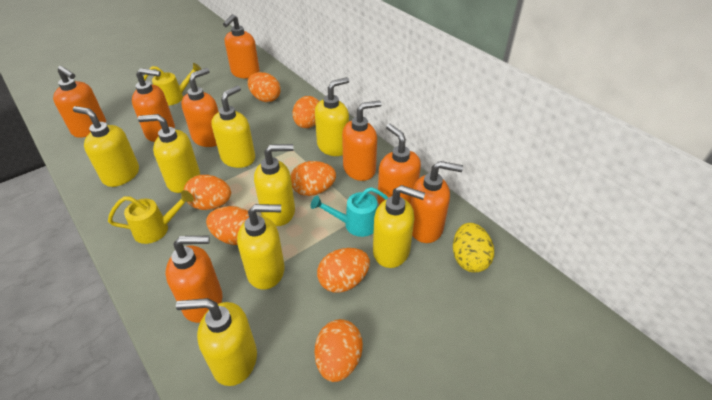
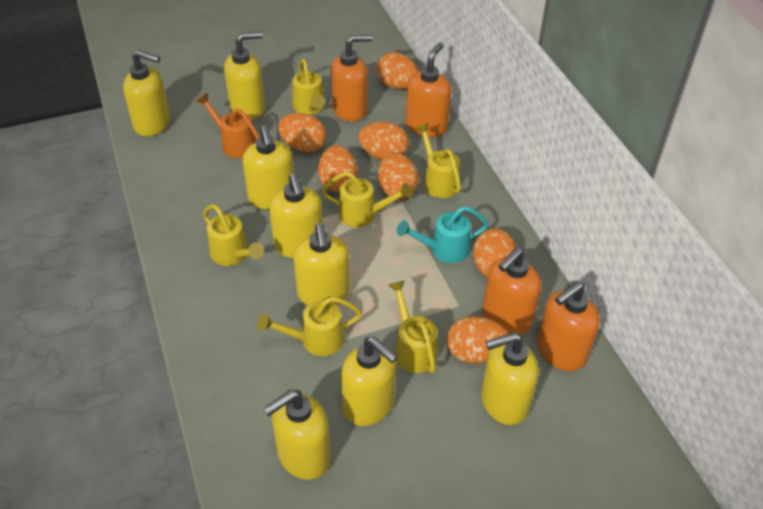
orange soap dispenser: [53,66,106,138] [132,68,175,142] [165,236,222,323] [181,68,219,147] [223,14,260,78] [342,100,382,181] [377,124,421,205] [411,161,463,243] = 8 -> [331,34,373,122] [406,42,451,137] [483,247,541,335] [537,281,600,371] = 4
orange watering can: none = 0 -> [196,93,259,158] = 1
yellow egg: [453,223,494,273] = 1 -> none = 0
yellow watering can: [108,190,194,244] [144,63,201,106] = 2 -> [203,204,264,266] [258,296,362,356] [292,59,325,115] [322,172,413,227] [388,280,438,373] [416,123,461,198] = 6

